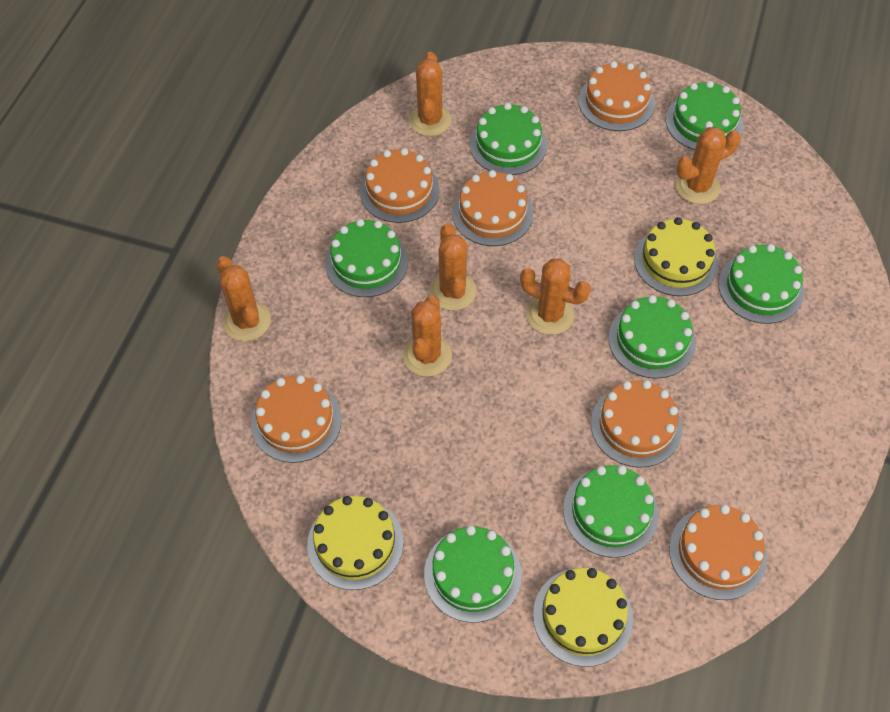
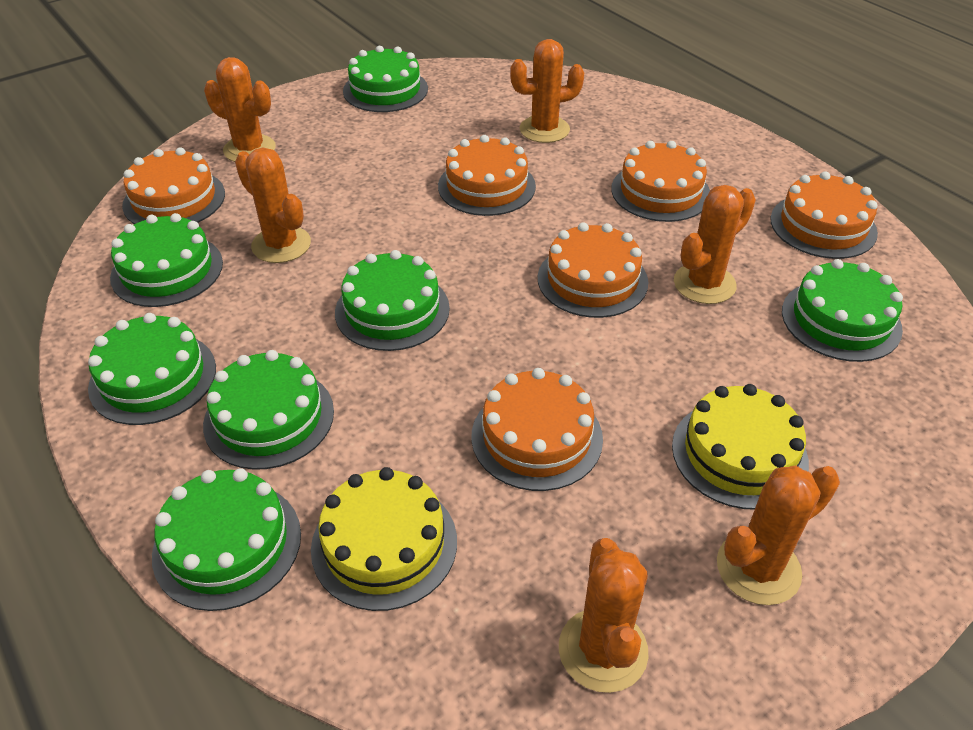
yellow cake: [307,496,403,590] [533,568,633,667] [634,217,718,296] = 3 -> [311,467,457,611] [672,384,809,510] = 2

